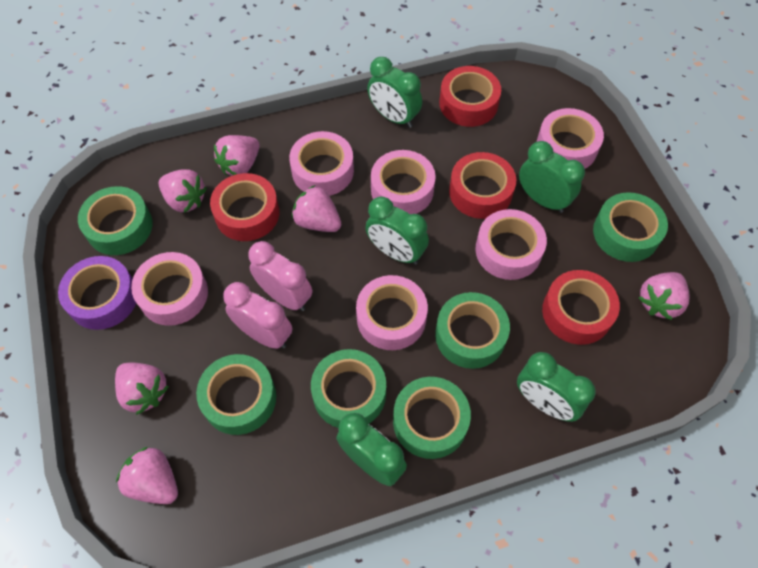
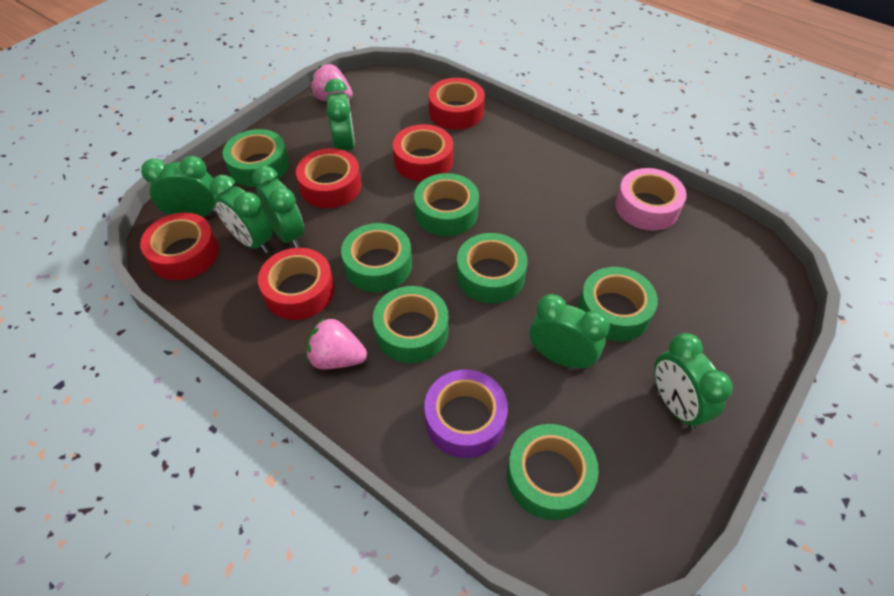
green clock: [336,413,407,486] [365,196,429,265] [367,57,422,128] [517,352,596,422] [519,141,585,213] = 5 -> [141,156,218,217] [210,175,273,253] [252,166,304,248] [325,79,355,152] [530,294,610,370] [654,333,733,430] = 6
green tape: [78,186,153,255] [196,354,276,435] [311,349,386,428] [393,377,471,459] [435,292,510,369] [593,192,668,262] = 6 -> [223,129,289,187] [341,223,412,292] [373,286,449,363] [414,173,479,236] [457,233,528,303] [507,424,599,520] [578,267,658,341] = 7
pink clock: [223,282,292,349] [248,241,312,311] = 2 -> none = 0
pink strawberry: [115,363,169,415] [116,447,178,504] [159,169,207,213] [214,135,260,176] [292,185,341,232] [638,272,689,320] = 6 -> [306,318,367,369] [311,64,353,101] = 2
pink tape: [131,252,208,326] [289,131,354,196] [356,275,428,350] [371,150,436,214] [475,209,547,280] [537,108,604,169] = 6 -> [615,168,687,231] = 1
red tape: [210,173,279,241] [439,66,501,127] [449,152,516,219] [542,270,620,345] = 4 -> [140,213,219,280] [258,248,335,320] [296,148,362,208] [393,124,453,182] [429,78,485,130] = 5

